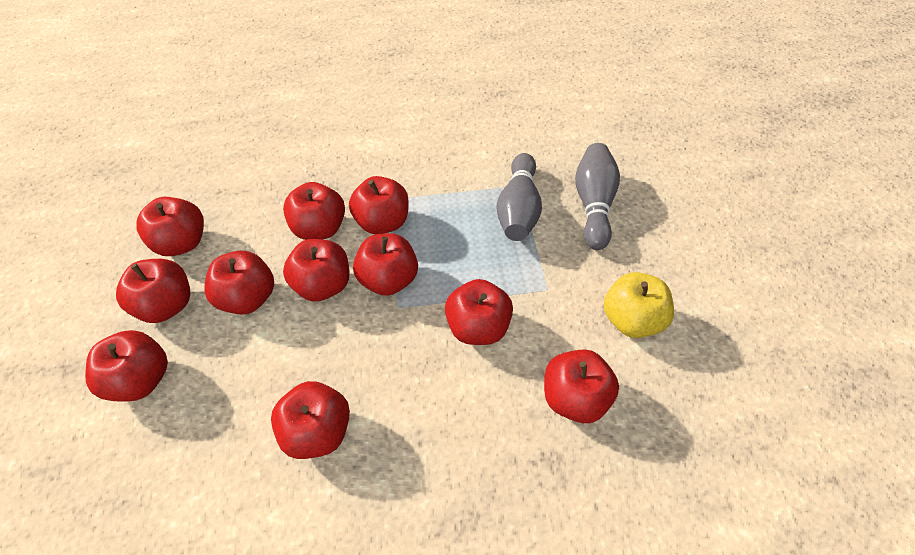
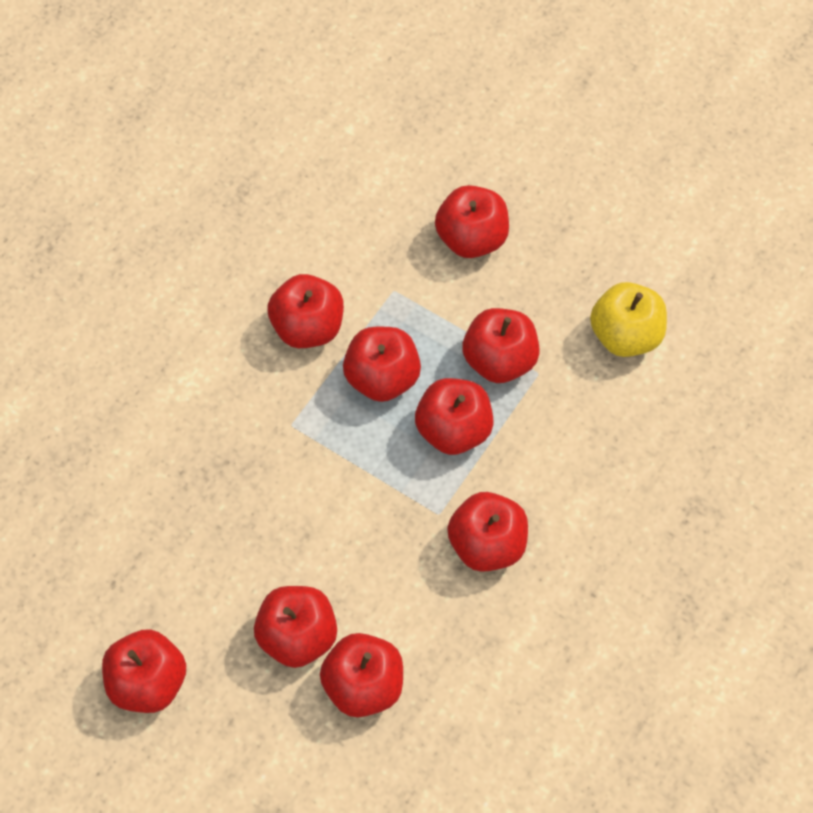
grey bowling pin: [496,153,542,241] [575,143,620,250] = 2 -> none = 0
red apple: [85,330,168,402] [116,259,190,323] [136,197,204,256] [204,251,274,315] [271,381,350,459] [283,182,345,240] [283,239,350,302] [349,176,409,234] [353,233,418,296] [445,279,513,345] [544,349,619,423] = 11 -> [102,629,186,713] [254,586,337,668] [267,274,344,348] [320,633,403,717] [343,327,421,402] [415,378,494,455] [435,185,509,258] [447,492,528,572] [462,308,540,383] = 9

